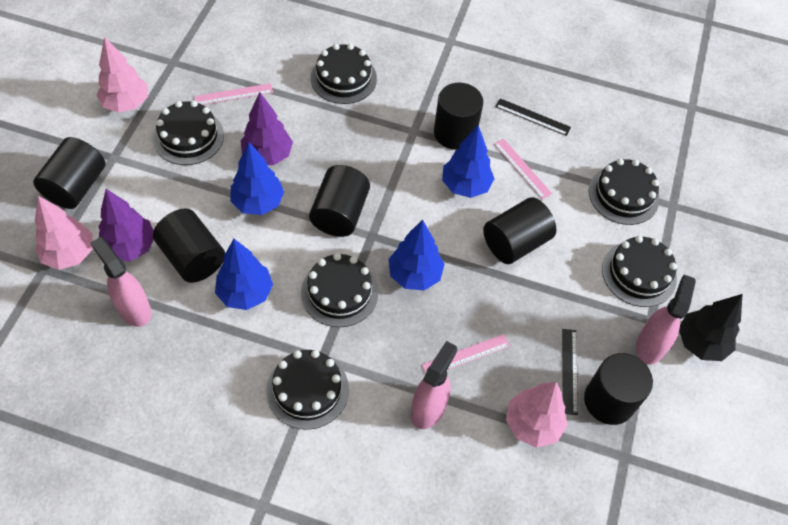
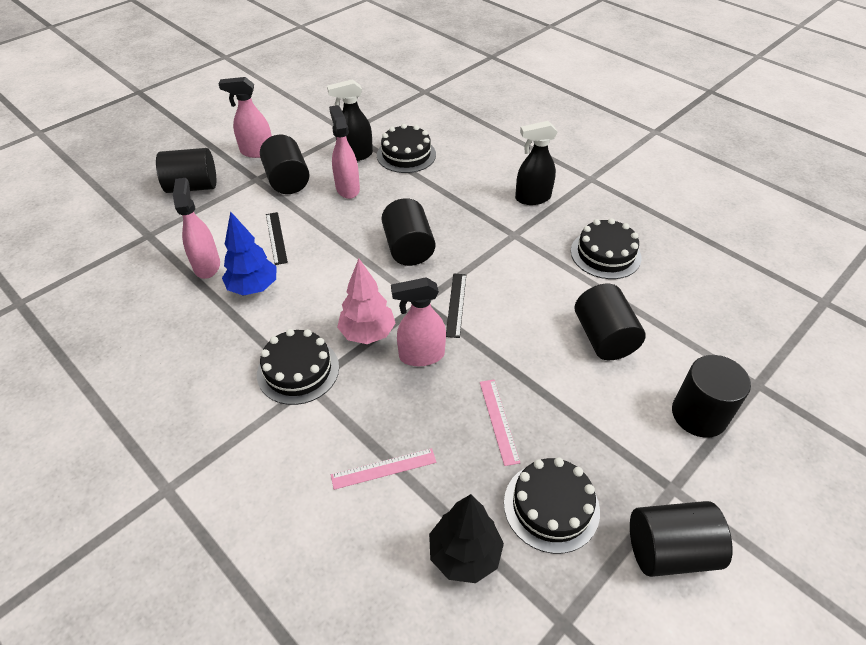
black cake: [153,101,224,165] [266,350,349,430] [301,253,378,327] [311,44,377,104] [589,158,660,225] [602,235,677,307] = 6 -> [257,329,339,405] [377,124,436,173] [504,457,600,554] [571,218,641,279] = 4
black spray bottle: none = 0 -> [327,79,373,161] [515,121,557,205] = 2
blue tree: [215,239,273,310] [230,142,284,215] [388,220,445,291] [442,125,494,198] = 4 -> [222,211,277,296] = 1
pink ruler: [194,83,273,105] [422,334,510,373] [494,139,552,199] = 3 -> [331,448,437,490] [480,380,520,466] = 2
pink spray bottle: [91,237,151,327] [411,341,457,429] [636,275,696,365] = 3 -> [173,178,220,279] [218,77,272,158] [329,105,360,199] [391,277,446,366] = 4
pink tree: [35,196,93,270] [97,37,148,113] [506,382,568,448] = 3 -> [337,258,395,344] = 1
purple tree: [99,189,154,261] [241,92,293,165] = 2 -> none = 0

